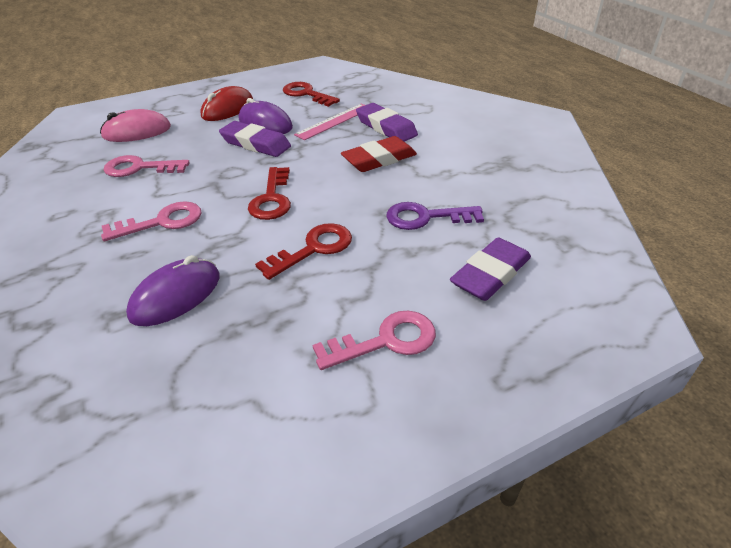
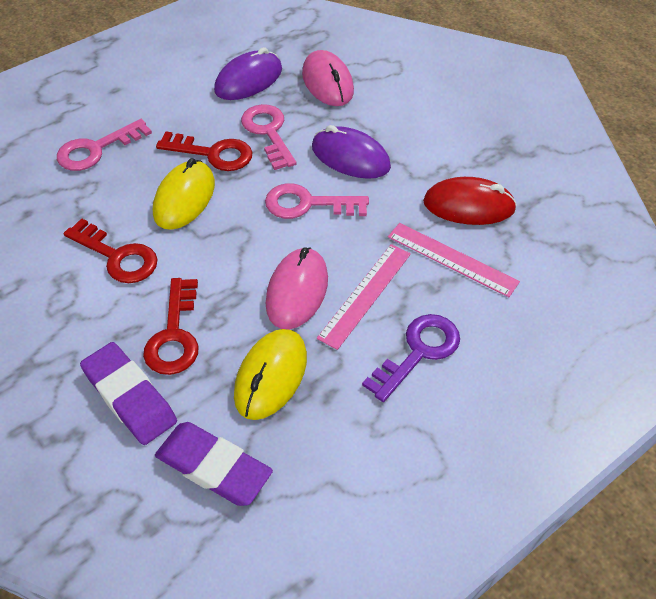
pink mouse: [100,109,171,142] = 1 -> [266,247,328,329] [302,50,354,106] = 2
pink ruler: [294,104,365,140] = 1 -> [317,244,411,350] [388,223,520,297] = 2
purple eraser: [219,121,291,157] [356,103,418,142] [450,237,531,301] = 3 -> [80,342,177,445] [155,422,273,506] = 2
red eraser: [341,136,417,172] = 1 -> none = 0
yellow mouse: none = 0 -> [153,158,215,230] [234,329,307,420] = 2

